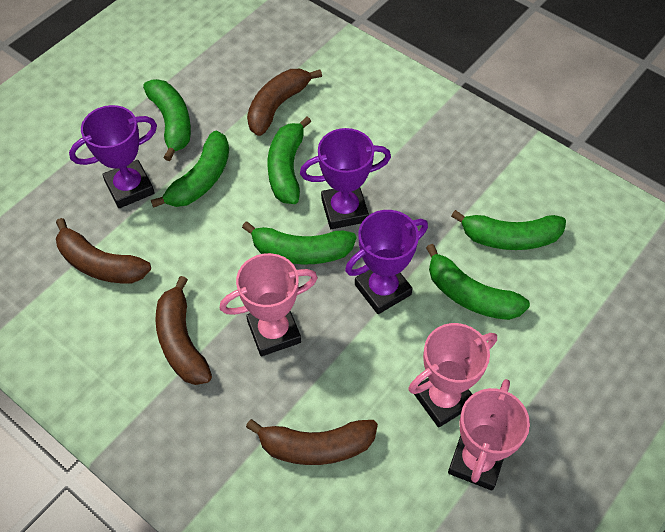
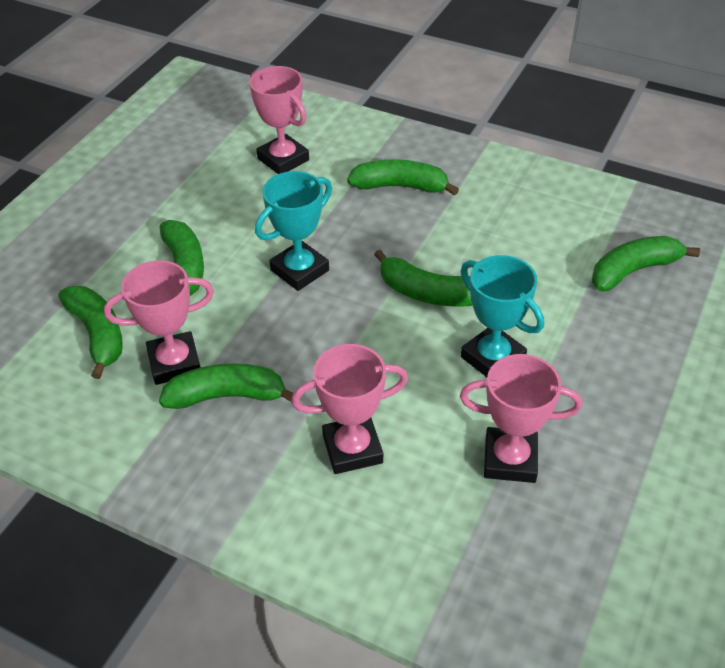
brown banana: [56,218,151,283] [155,276,212,385] [246,419,378,465] [247,69,322,136] = 4 -> none = 0
pink trophy: [220,253,318,356] [409,323,497,428] [448,379,530,490] = 3 -> [104,260,214,385] [249,66,309,174] [291,344,408,474] [460,354,582,483] = 4
purple trophy: [69,105,157,208] [300,128,391,229] [345,210,428,314] = 3 -> none = 0
turquoise trophy: none = 0 -> [255,171,332,291] [460,255,544,377] = 2

